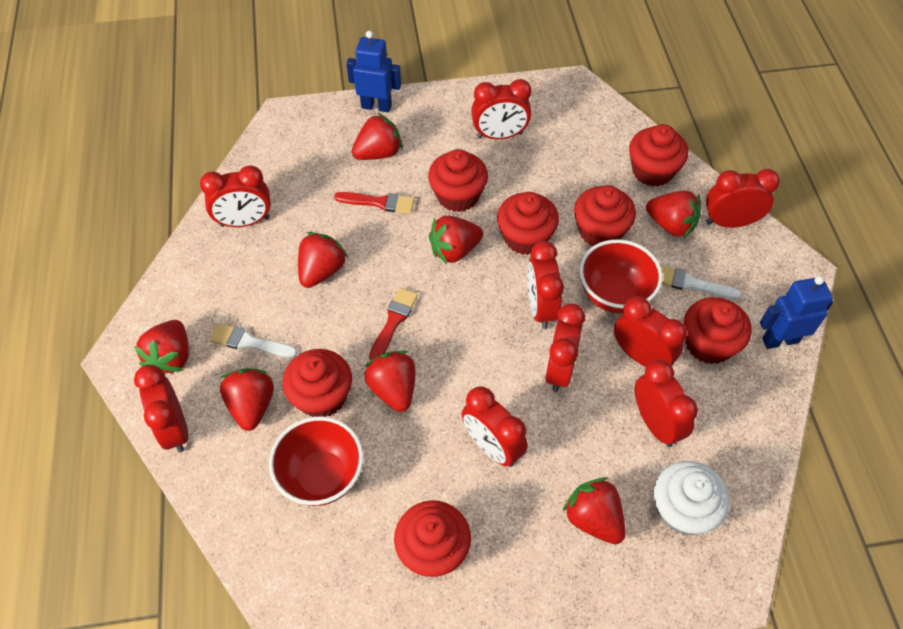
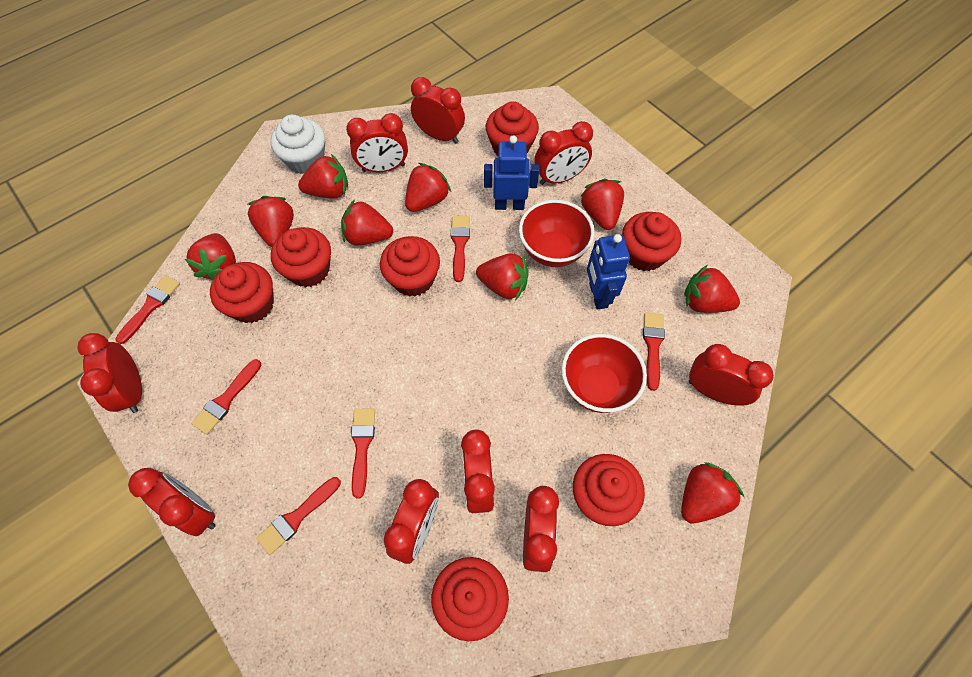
red brush: [334,192,415,214] [369,288,418,361] = 2 -> [115,275,180,344] [191,359,261,435] [256,477,341,555] [351,409,375,499] [451,216,470,282] [643,313,665,391] = 6
red strawberry: [134,320,189,375] [220,368,274,431] [298,232,348,288] [352,113,403,160] [364,351,415,412] [429,216,483,264] [563,477,626,544] [646,191,701,238] = 8 -> [185,233,236,280] [248,196,294,247] [298,154,348,199] [341,199,393,245] [405,163,451,212] [476,253,529,300] [580,179,624,230] [681,462,744,523] [684,265,740,313] = 9
white brush: [210,323,297,358] [661,266,742,300] = 2 -> none = 0

